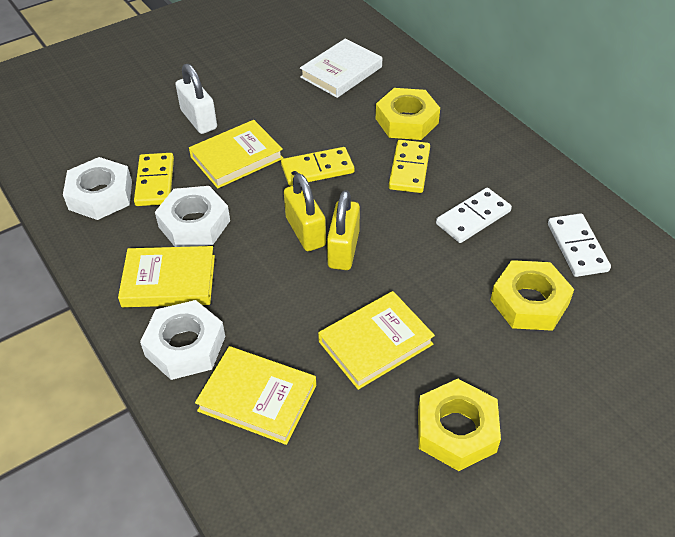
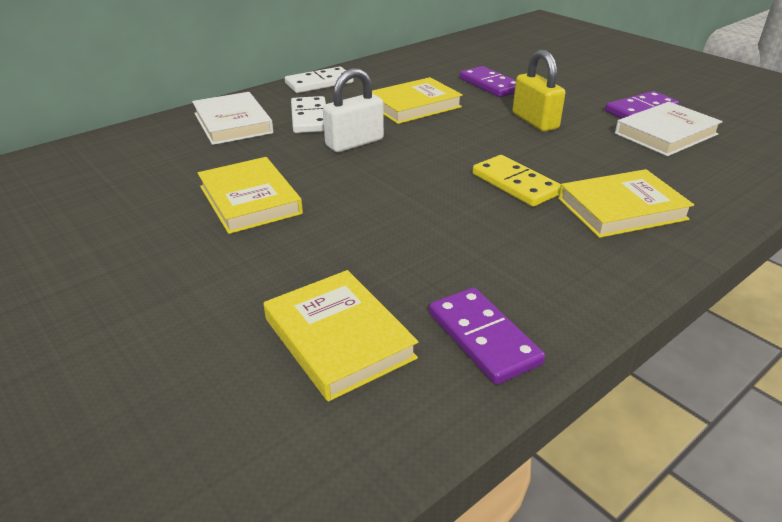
purple domino: none = 0 -> [429,287,545,385] [460,66,516,97] [605,91,679,119] = 3
white book: [300,38,382,98] = 1 -> [192,92,273,145] [615,102,723,156] = 2
white nut: [63,157,132,220] [140,300,225,380] [155,186,230,247] = 3 -> none = 0
yellow domino: [134,153,174,206] [281,147,354,186] [389,140,430,193] = 3 -> [473,155,561,207] = 1
yellow nut: [376,88,440,140] [418,379,501,471] [491,260,574,331] = 3 -> none = 0
yellow padlock: [284,173,326,251] [327,190,360,270] = 2 -> [512,50,565,132] = 1

